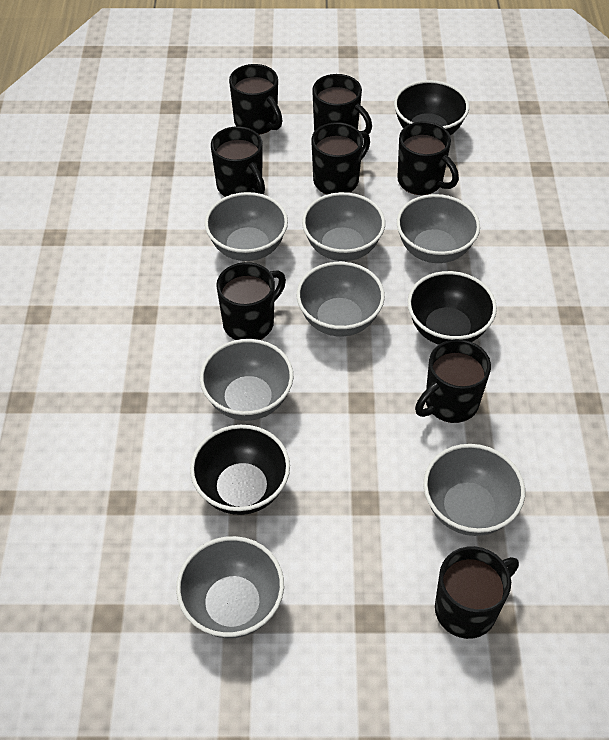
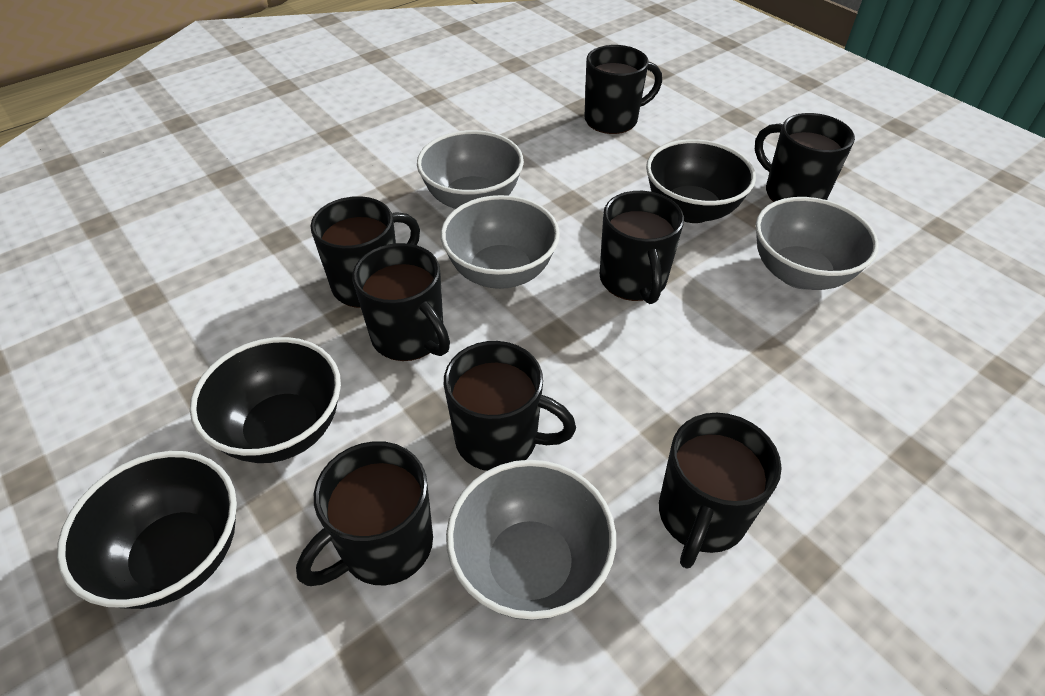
grey bowl: [176,536,284,638] [200,339,293,421] [205,192,288,261] [297,262,385,336] [302,192,385,261] [397,194,480,263] [423,444,525,536] = 7 -> [417,130,524,209] [441,195,560,289] [446,460,616,620] [755,197,879,290] = 4

